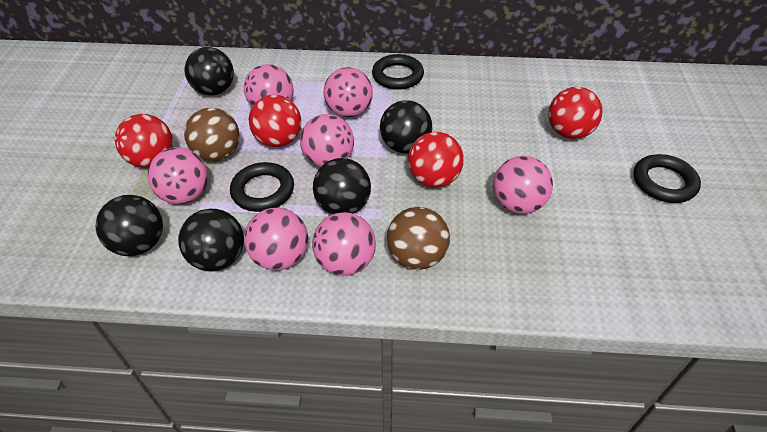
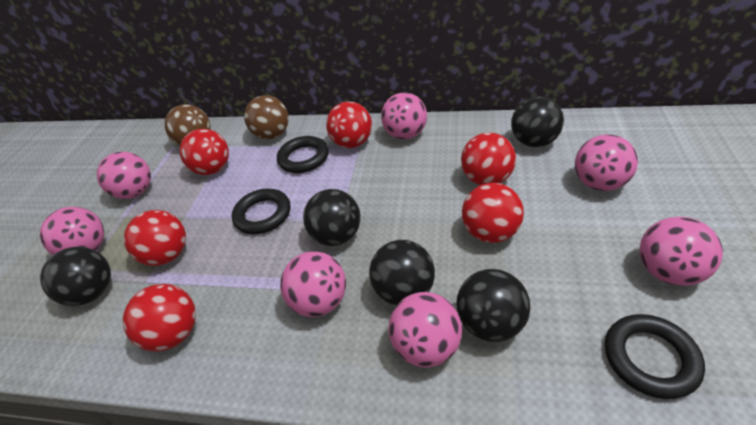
red ball: [115,114,173,168] [249,95,301,147] [408,132,464,188] [548,87,603,139] = 4 -> [123,284,196,351] [124,210,186,266] [180,129,229,175] [326,101,372,148] [461,133,516,185] [462,183,524,243] = 6

